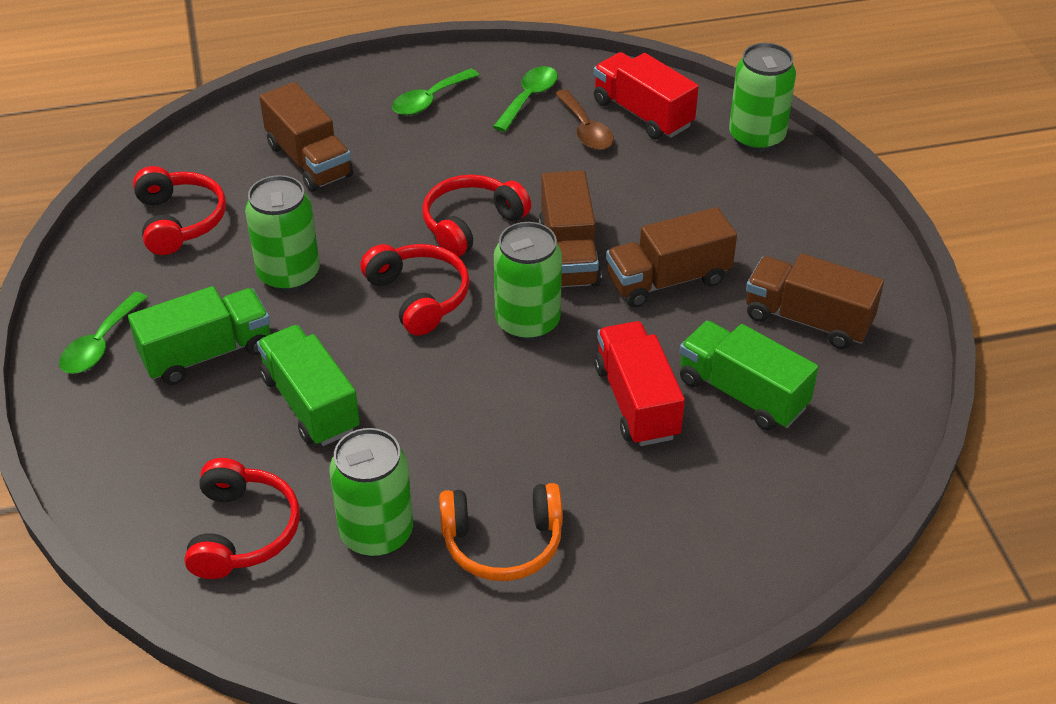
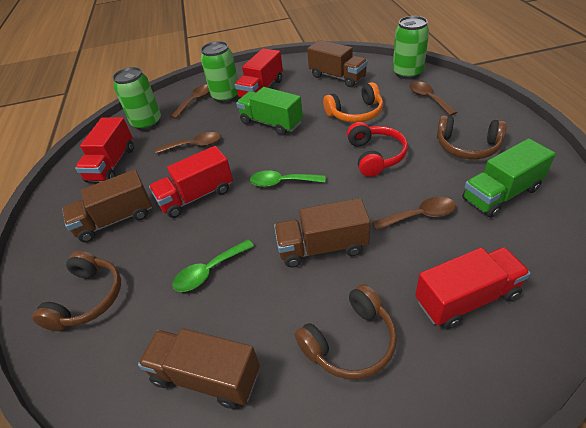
brown headphones: none = 0 -> [32,251,121,331] [295,284,397,379] [437,115,507,159] = 3
brown spoon: [555,89,614,150] = 1 -> [156,132,221,154] [170,84,209,119] [372,197,456,231] [409,81,457,116] = 4
green can: [245,175,320,292] [329,428,413,558] [494,222,562,341] [729,43,796,152] = 4 -> [112,67,161,131] [201,41,238,103] [393,16,429,80] = 3
green spoon: [59,292,148,374] [392,68,479,115] [493,66,558,132] = 3 -> [172,239,254,292] [250,170,325,187] = 2
green truck: [128,286,270,385] [257,325,360,446] [679,321,818,431] = 3 -> [236,87,303,135] [462,138,556,218] = 2
red headphones: [133,166,226,255] [185,458,300,579] [360,244,470,336] [422,175,531,257] = 4 -> [347,122,408,177] = 1
red truck: [594,52,699,139] [594,321,685,446] = 2 -> [75,117,134,183] [149,146,233,218] [235,48,283,99] [415,247,531,329] = 4

